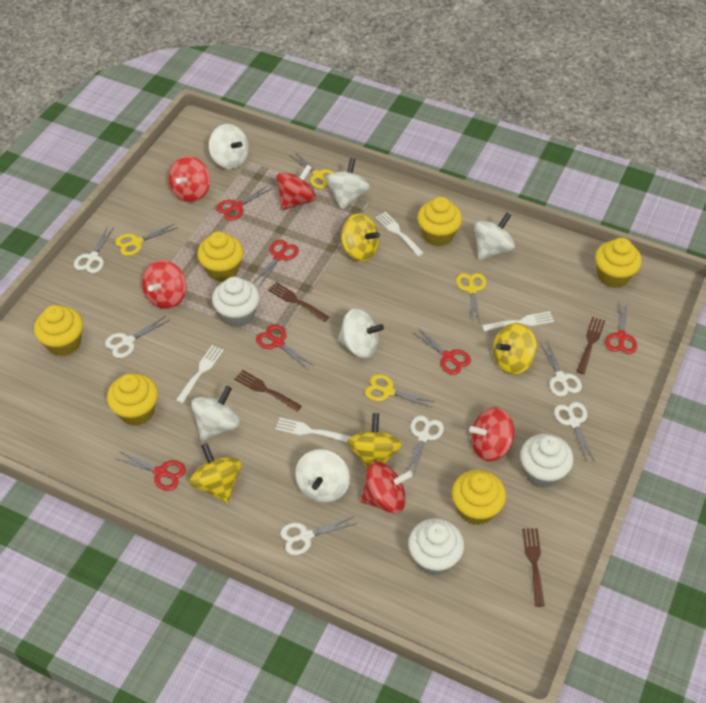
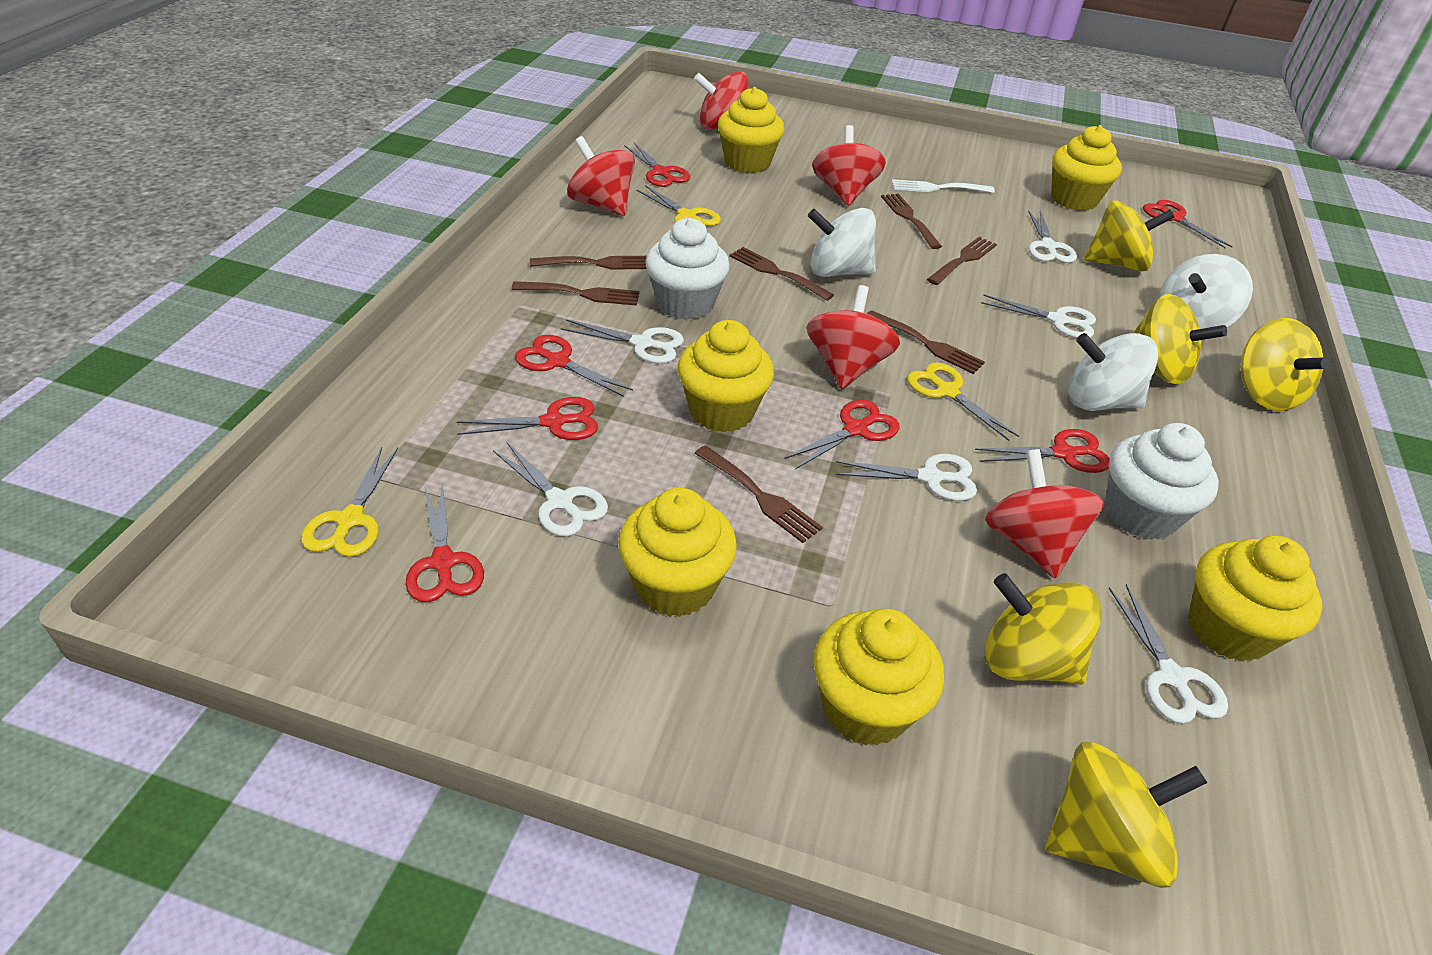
brown fork: [234,370,302,412] [268,282,329,322] [522,528,545,607] [576,317,605,374] = 4 -> [511,281,639,306] [530,256,647,270] [695,445,823,543] [729,247,834,301] [867,310,985,374] [881,193,942,249] [927,237,997,285] = 7
red scissors: [115,451,186,491] [216,185,273,221] [253,240,299,287] [256,324,314,369] [412,327,471,375] [605,301,637,354] = 6 -> [405,483,484,602] [457,397,598,440] [515,335,633,397] [624,143,690,187] [784,400,900,469] [975,429,1110,473] [1143,200,1233,249] = 7
white cupcake: [212,277,260,328] [408,518,464,576] [520,434,574,488] = 3 -> [645,218,730,320] [1105,423,1219,540] = 2
white fork: [176,345,224,404] [275,417,352,443] [376,212,424,256] [482,311,554,331] = 4 -> [892,179,995,193] = 1
white spinning top: [191,386,240,441] [209,124,249,169] [295,449,350,503] [325,158,370,209] [338,309,384,358] [474,213,515,260] = 6 -> [808,208,876,277] [1068,333,1158,411] [1159,254,1253,329] = 3
yellow scissors: [115,224,178,256] [289,152,335,189] [365,374,434,408] [456,273,486,323] = 4 -> [301,447,398,557] [636,185,721,226] [907,362,1019,441] = 3
yellow spinning top: [189,443,242,503] [341,214,380,261] [347,413,402,469] [493,323,537,374] = 4 -> [984,573,1102,685] [1045,742,1207,888] [1084,201,1174,272] [1133,294,1227,385] [1240,318,1330,411] = 5

